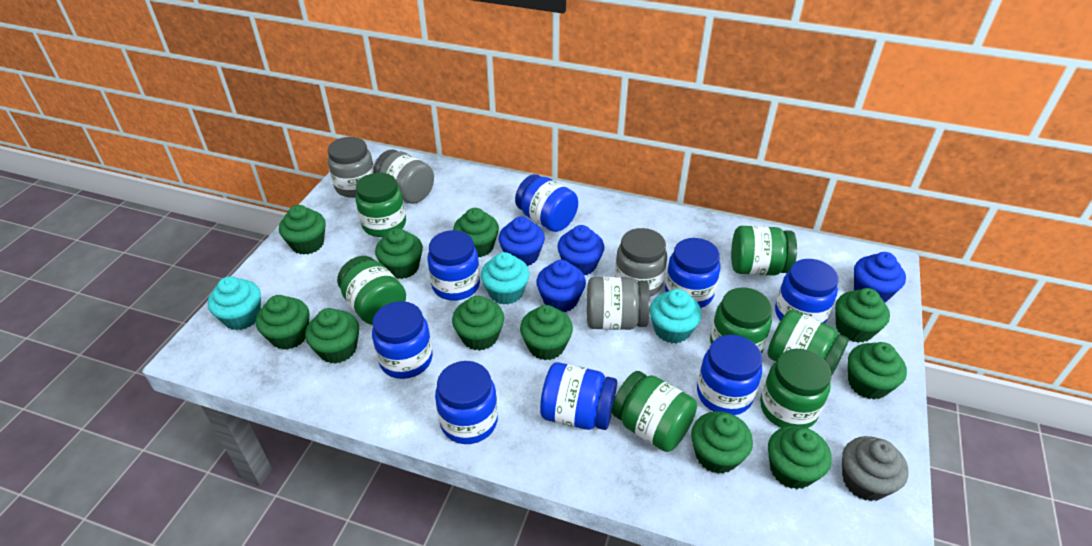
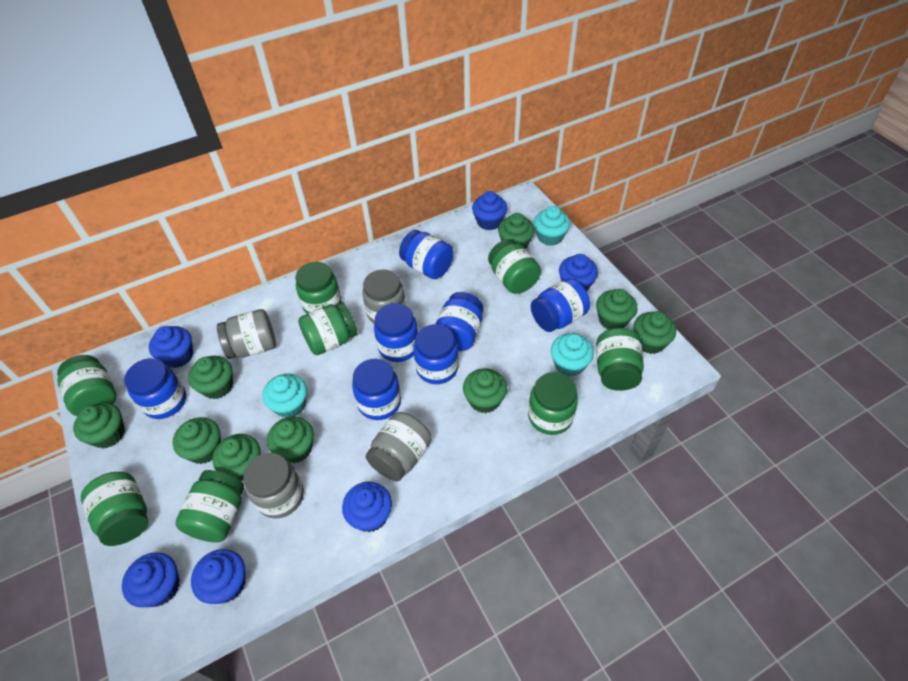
blue cupcake: [498,216,545,266] [536,260,586,312] [557,225,604,275] [854,252,906,302] = 4 -> [122,552,180,607] [149,326,193,368] [191,549,245,604] [342,482,392,532] [472,191,507,230] [559,254,598,292] = 6
blue jar: [372,301,433,379] [427,230,480,301] [435,361,498,444] [515,174,578,232] [540,362,617,430] [665,238,721,308] [697,335,762,415] [775,259,839,323] = 8 -> [124,358,186,419] [352,359,401,420] [374,303,418,362] [399,230,454,279] [413,324,459,384] [436,292,483,351] [531,278,590,332] = 7
green cupcake: [256,295,309,350] [279,205,326,255] [305,308,359,364] [375,228,423,279] [452,296,504,351] [453,208,499,257] [520,305,573,360] [691,411,753,474] [768,425,832,489] [835,288,890,343] [848,342,907,400] = 11 -> [73,403,125,448] [172,417,221,464] [188,356,233,399] [212,434,261,481] [267,416,314,463] [463,368,507,413] [498,213,535,249] [596,289,638,330] [634,311,676,354] = 9
green jar: [337,256,406,325] [356,173,406,237] [612,371,697,452] [710,288,772,354] [731,226,797,276] [760,349,832,428] [767,310,849,377] = 7 -> [57,355,116,416] [81,472,149,546] [175,470,244,543] [295,262,341,314] [298,302,357,355] [488,239,541,294] [528,372,578,435] [596,328,644,391] = 8
grey cupcake: [842,436,908,501] = 1 -> none = 0

